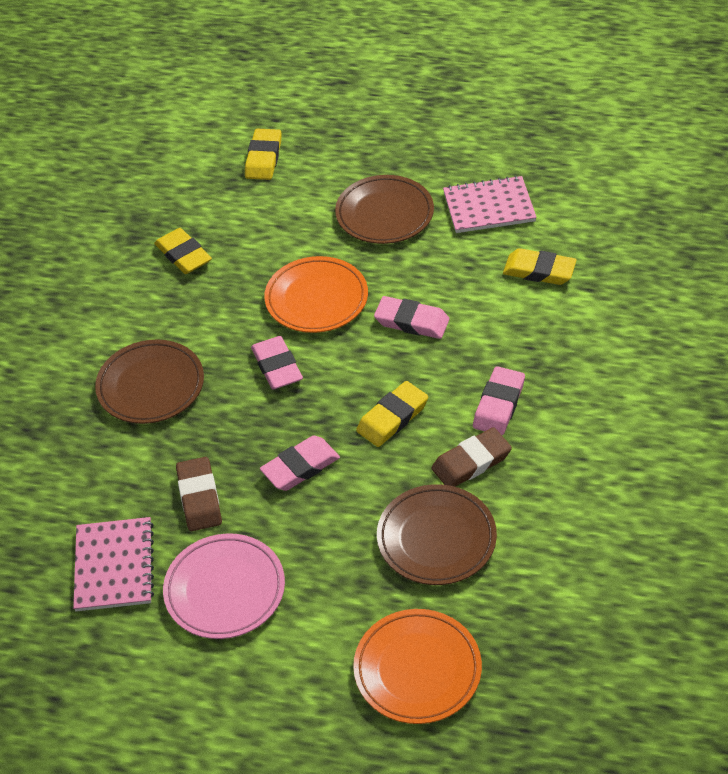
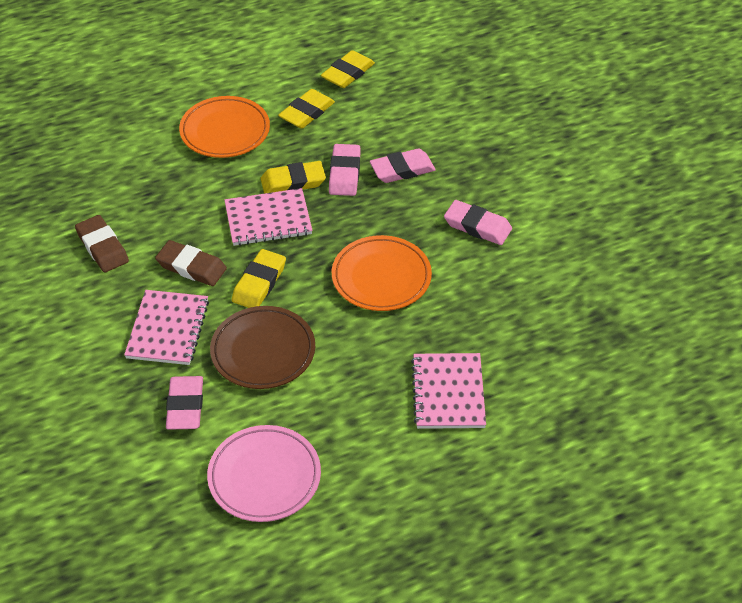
brown plate: [95,340,204,424] [335,175,434,244] [377,484,497,585] = 3 -> [210,306,315,389] = 1
pink notebook: [73,517,154,611] [443,175,537,233] = 2 -> [124,290,209,365] [224,188,313,246] [411,353,486,429] = 3

